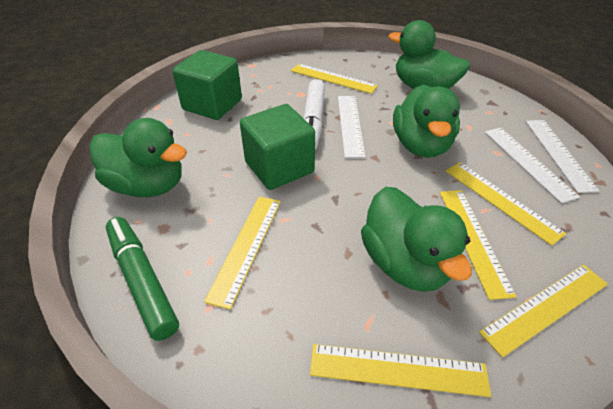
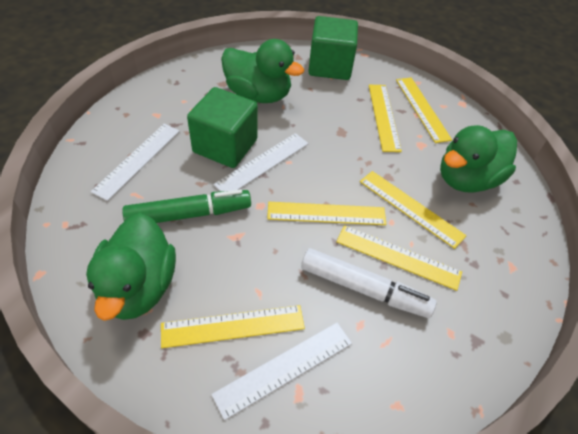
green duck: [89,118,187,197] [361,187,472,292] [388,20,470,89] [393,84,460,158] = 4 -> [86,213,176,321] [221,39,304,103] [440,125,517,193] = 3

